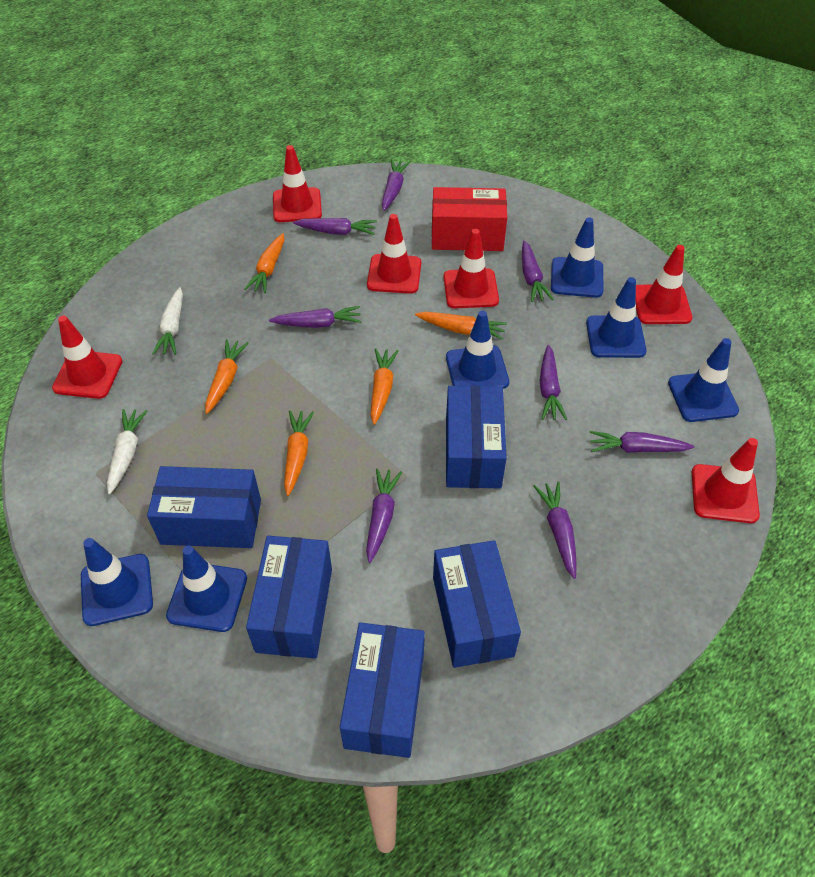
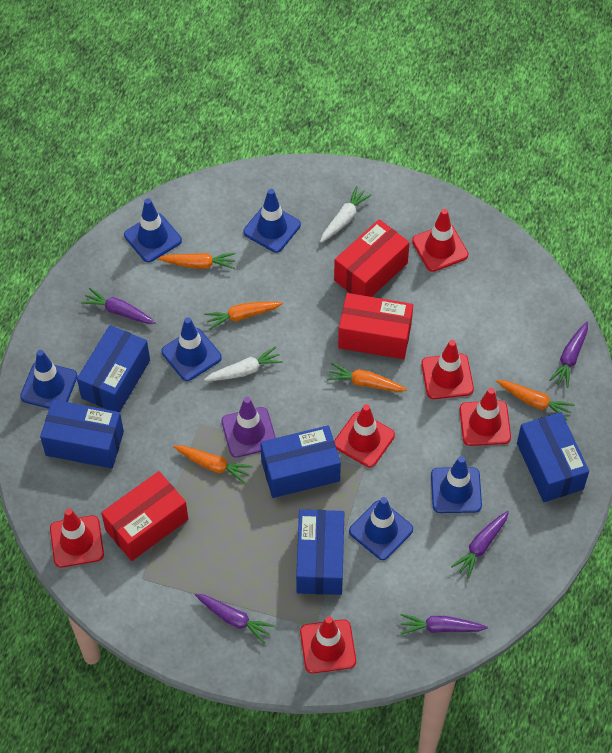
purple carrot: [269,306,362,328] [293,218,377,235] [366,468,402,563] [382,159,410,211] [522,241,554,302] [534,481,577,579] [539,345,567,420] [589,431,694,453] = 8 -> [81,288,156,324] [195,594,275,643] [401,614,488,634] [451,511,509,579] [549,321,588,388] = 5
purple traffic cone: none = 0 -> [222,397,276,458] = 1
red box: [432,187,507,251] = 1 -> [101,471,188,561] [334,219,410,297] [338,293,413,359] = 3

